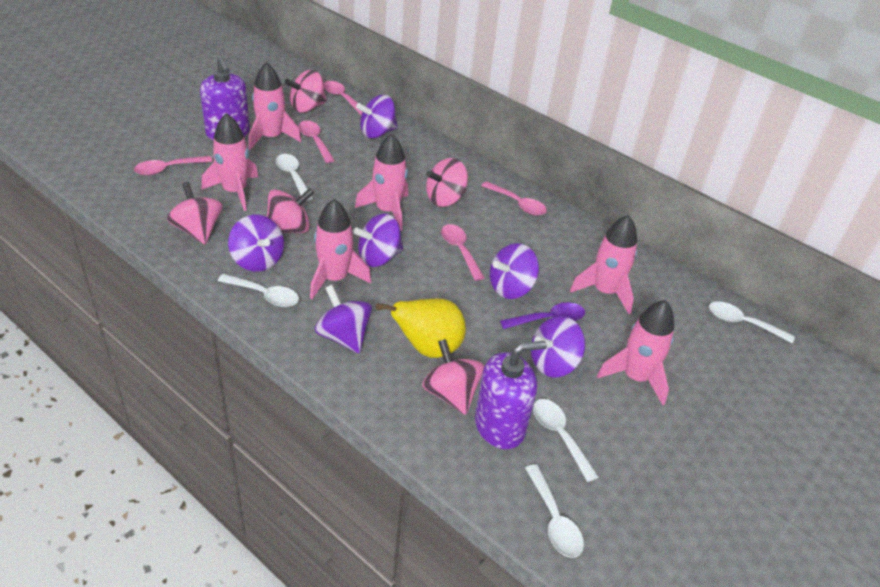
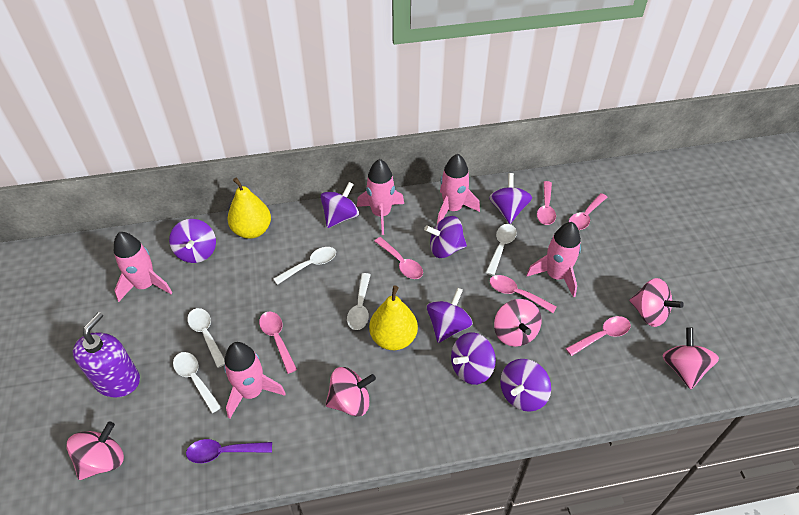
pink rocket: [202,113,258,211] [248,62,302,150] [310,199,371,299] [355,134,408,231] [570,215,637,314] [597,300,674,405] = 6 -> [114,232,172,302] [224,342,286,419] [357,159,404,235] [437,154,480,224] [526,222,581,298] = 5
pink spoon: [134,156,213,175] [298,121,335,163] [323,81,362,115] [441,224,485,281] [481,181,547,216] = 5 -> [259,312,297,374] [374,237,423,279] [490,275,557,313] [537,181,556,225] [565,316,631,356] [569,193,607,230] = 6
purple soap dispenser: [200,57,250,141] [475,341,547,449] = 2 -> [73,312,140,397] = 1
purple spinning top: [228,215,284,272] [315,285,372,353] [353,213,403,267] [356,95,398,138] [490,243,539,299] [531,316,585,377] = 6 -> [169,219,216,263] [321,182,359,228] [424,216,467,258] [427,288,473,343] [451,332,496,385] [489,173,532,224] [500,359,551,412] = 7
yellow pear: [376,298,466,358] = 1 -> [228,177,271,239] [369,286,418,350] = 2

